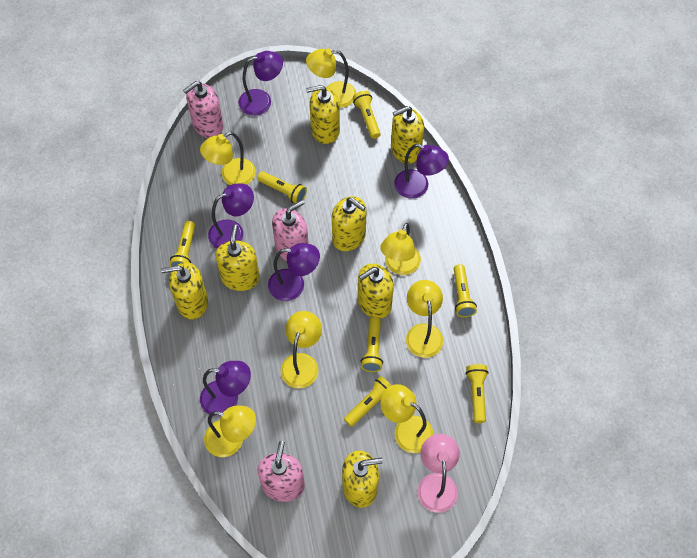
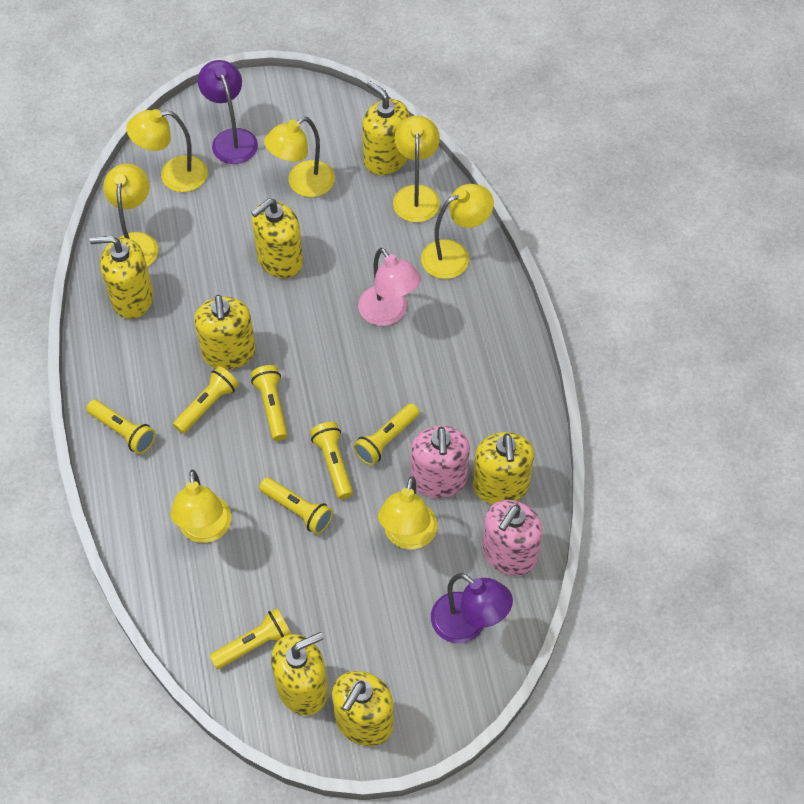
pink soap dispenser: [183,81,224,138] [258,441,305,502] [272,200,308,261] = 3 -> [411,426,470,498] [482,500,543,576] = 2
purple lamp: [200,361,251,417] [208,183,254,249] [238,51,283,116] [268,243,320,301] [394,144,449,199] = 5 -> [198,60,258,164] [431,573,513,643] = 2

